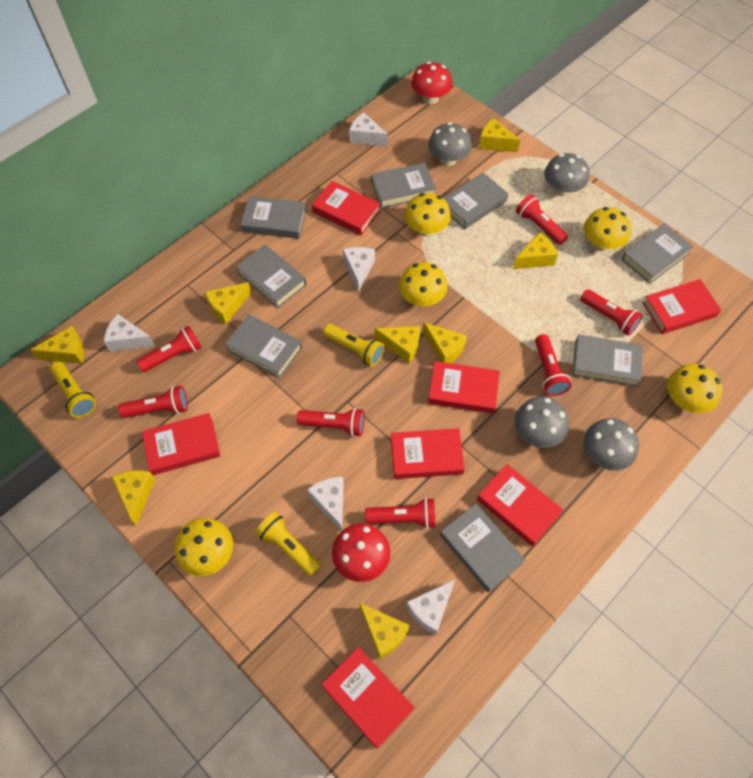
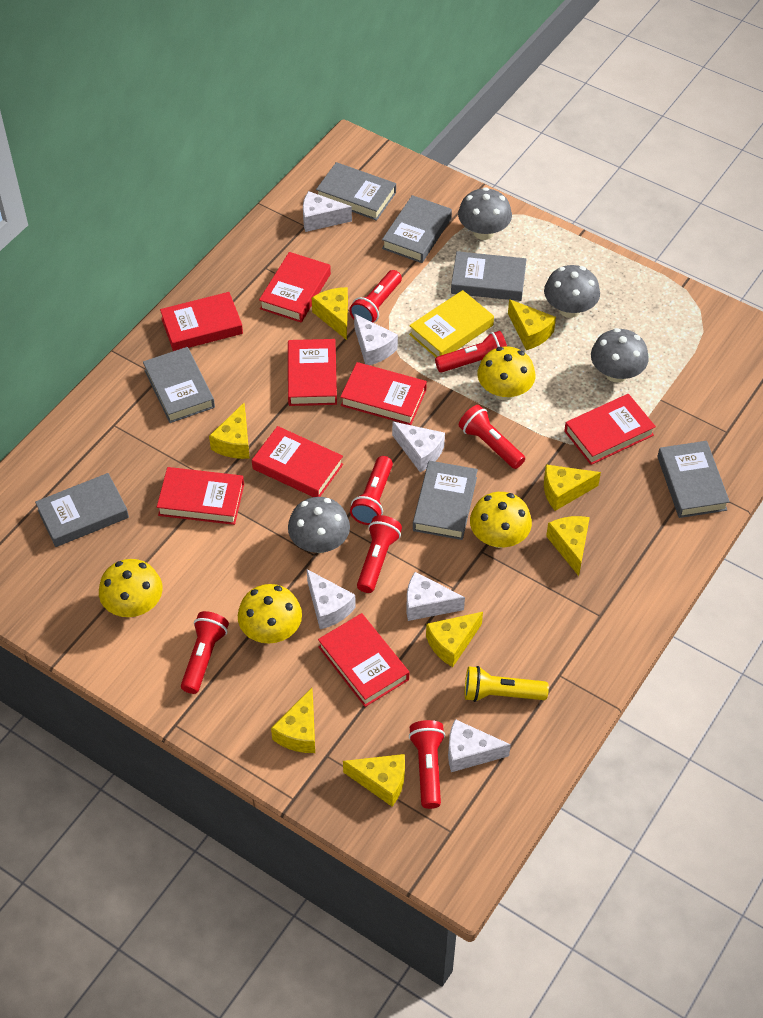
grey book: [225,314,302,378] [236,244,307,308] [241,196,307,239] [371,163,436,208] [440,504,526,592] [443,172,508,229] [572,334,643,387] [621,223,694,284] = 8 -> [35,473,129,547] [143,347,215,423] [316,162,396,221] [382,195,452,263] [413,461,478,540] [451,251,527,301] [657,441,730,518] = 7
red book: [142,413,220,475] [312,181,381,235] [321,647,415,748] [391,428,465,479] [428,361,500,414] [477,464,563,547] [642,279,721,334] = 7 -> [157,467,244,525] [160,292,243,351] [252,426,343,497] [259,252,331,322] [288,339,337,406] [318,613,409,707] [340,362,427,425] [564,394,656,465] = 8
red mushroom: [332,524,390,582] [411,62,452,104] = 2 -> none = 0
white cheese: [104,314,155,352] [307,477,344,532] [342,247,375,293] [349,112,388,147] [406,580,455,635] = 5 -> [303,191,352,232] [307,569,356,629] [354,314,398,365] [392,422,445,472] [407,572,465,621] [448,719,511,772] = 6
yellow book: none = 0 -> [409,290,494,357] = 1
yellow flashlight: [50,362,96,418] [256,512,321,576] [323,324,385,366] = 3 -> [465,666,549,702] = 1
yellow mushroom: [175,518,233,576] [399,262,448,307] [405,193,451,237] [584,207,631,251] [667,364,723,413] = 5 -> [99,559,163,617] [238,584,302,643] [470,492,532,548] [477,346,535,401] = 4

